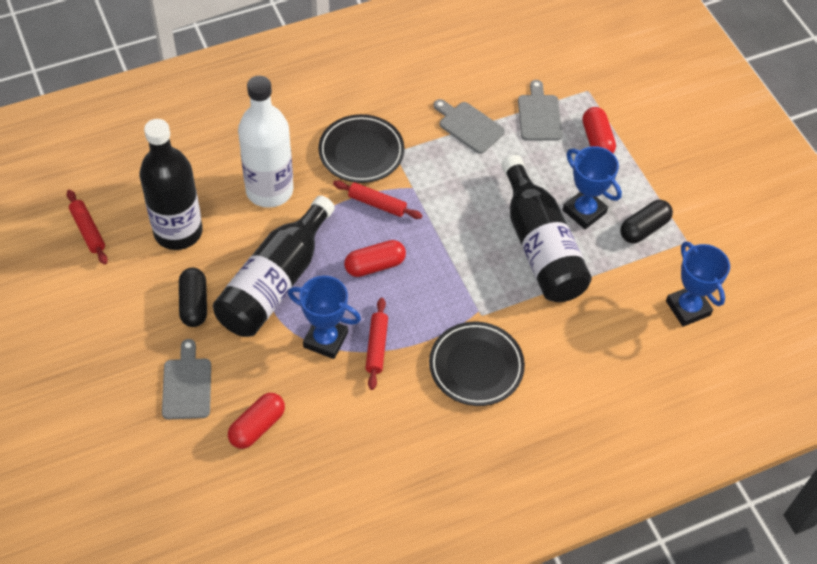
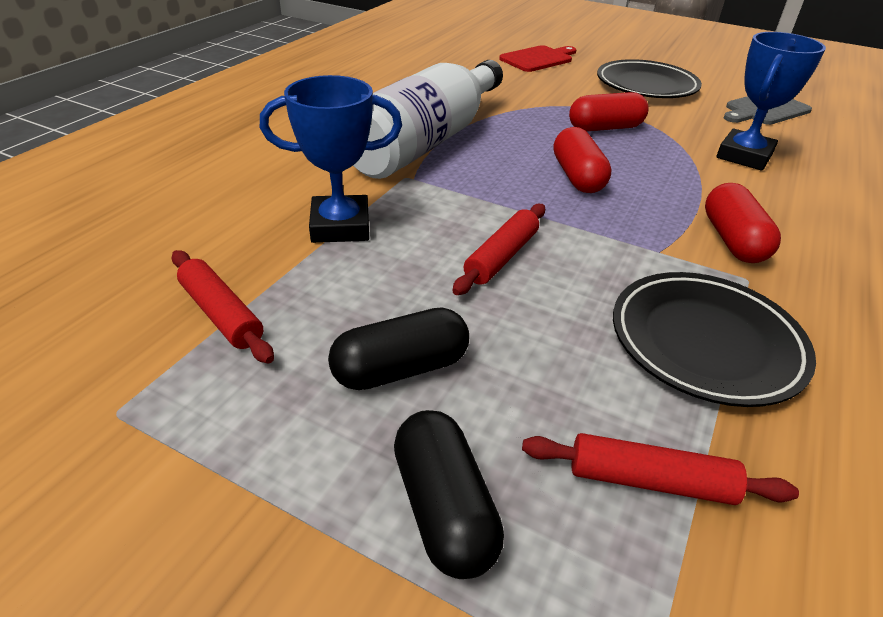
black bottle: [139,119,203,250] [213,195,335,337] [501,155,592,302] = 3 -> none = 0
blue trophy: [288,276,361,359] [563,146,622,229] [666,241,730,327] = 3 -> [260,75,402,243] [716,32,826,171] = 2
grey cutting board: [162,339,211,420] [434,99,505,154] [518,80,562,141] = 3 -> [724,96,812,125] = 1
red cutting board: none = 0 -> [499,45,576,72] = 1

